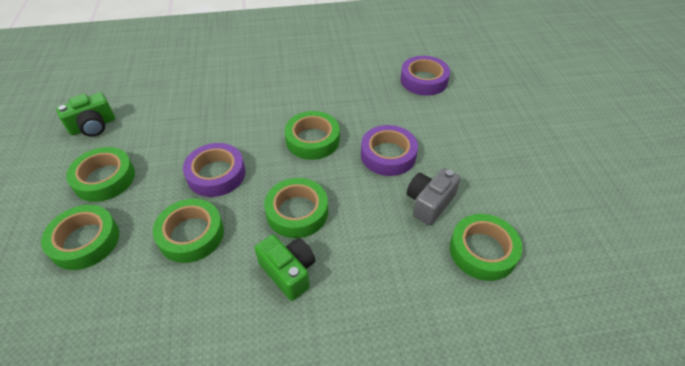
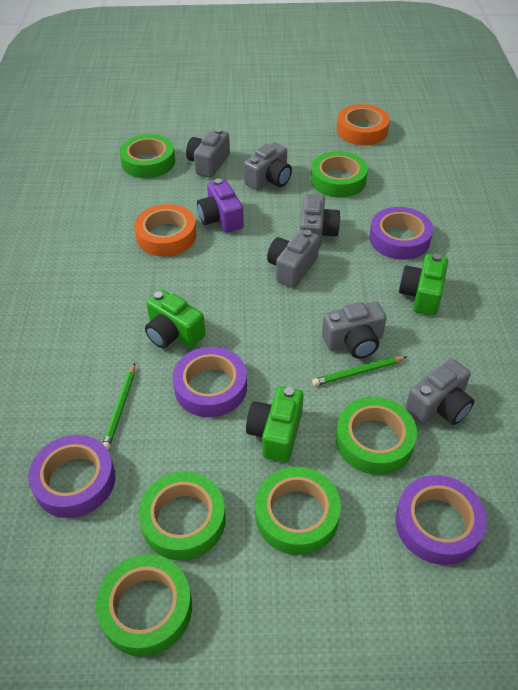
green camera: [56,92,115,137] [255,235,315,301] = 2 -> [145,290,206,348] [246,386,303,462] [399,254,448,316] = 3
green pencil: none = 0 -> [103,363,135,450] [312,356,406,386] = 2
grey camera: [407,168,461,225] = 1 -> [186,128,230,178] [244,142,292,190] [267,230,319,288] [300,194,341,248] [322,301,386,359] [405,359,474,425] = 6
orange tape: none = 0 -> [134,204,196,256] [337,104,390,145] = 2
purple camera: none = 0 -> [197,179,244,233] = 1
purple tape: [183,143,245,197] [361,125,418,176] [400,56,450,96] = 3 -> [28,435,115,518] [172,347,247,417] [369,207,433,260] [395,475,487,565] = 4

